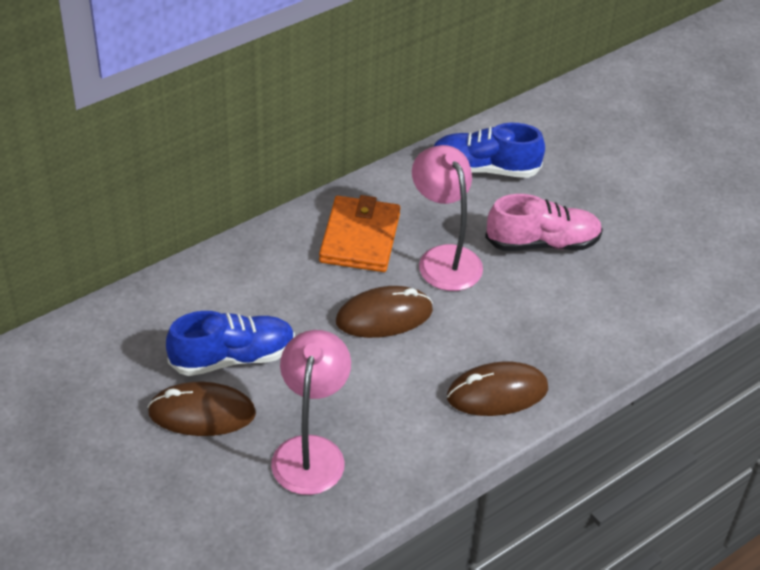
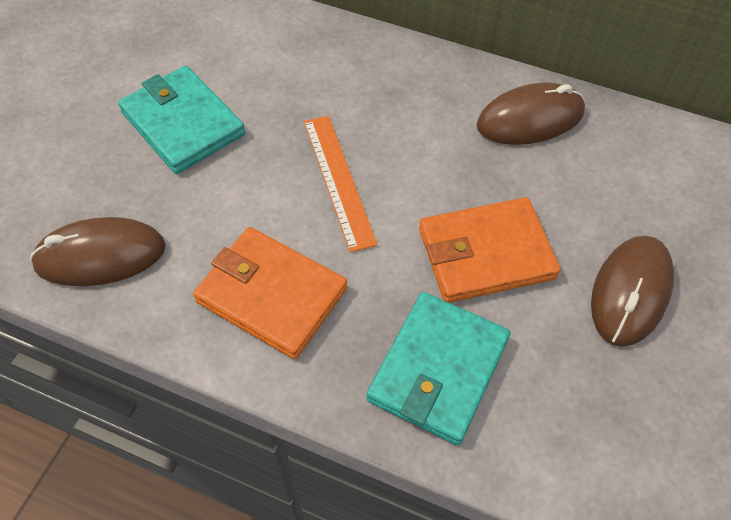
blue shoe: [166,311,295,376] [433,123,545,178] = 2 -> none = 0
orange ruler: none = 0 -> [304,116,377,252] = 1
orange wallet: [319,195,400,272] = 1 -> [193,227,347,359] [419,197,561,303] = 2
pink lamp: [271,330,351,495] [412,145,483,291] = 2 -> none = 0
pink shoe: [485,194,603,251] = 1 -> none = 0
turquoise wallet: none = 0 -> [118,66,245,174] [366,292,511,445] = 2

